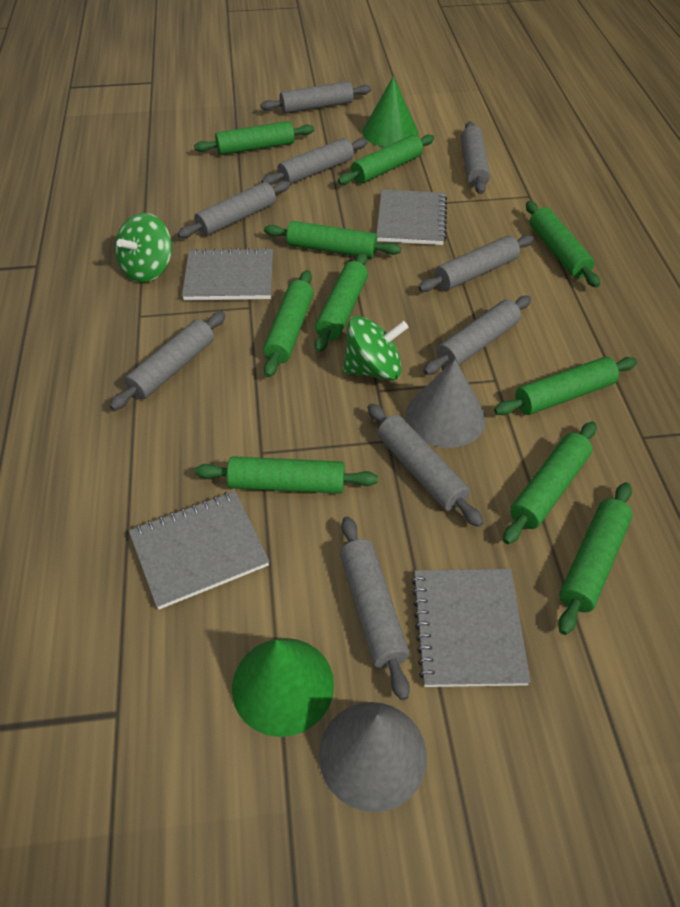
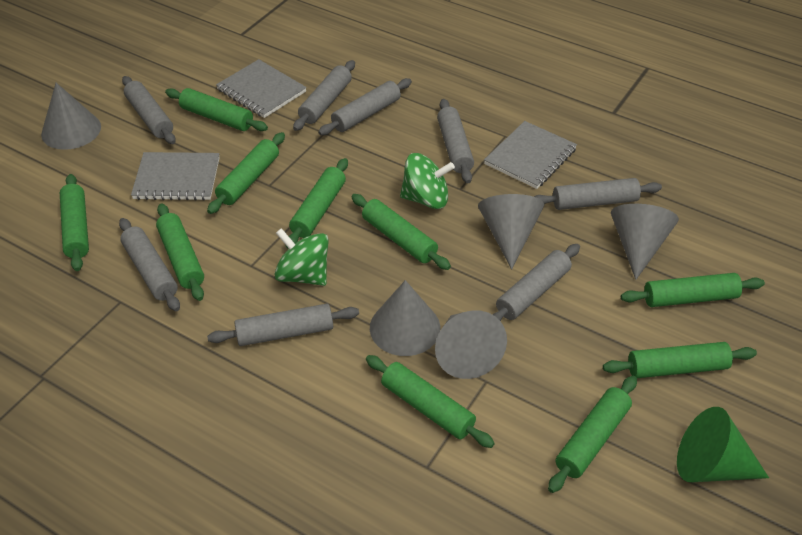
green cone: [232,638,334,737] [362,76,418,147] = 2 -> [677,407,769,482] = 1
grey cone: [319,702,427,813] [406,359,486,448] = 2 -> [41,83,101,150] [370,280,440,356] [435,310,507,379] [478,194,544,269] [611,204,679,280] = 5
grey notebook: [129,491,269,610] [182,248,273,301] [376,189,447,245] [411,569,531,687] = 4 -> [131,152,220,201] [216,59,307,118] [484,121,577,189] = 3
grey rolling pin: [110,312,226,410] [177,181,290,238] [260,81,371,114] [262,138,368,185] [340,516,410,700] [368,403,484,527] [418,235,534,292] [423,296,531,375] [461,121,490,194] = 9 -> [119,218,180,311] [122,76,176,144] [207,304,359,346] [293,60,355,131] [318,78,412,135] [437,99,474,183] [492,244,580,321] [534,178,662,210] = 8

